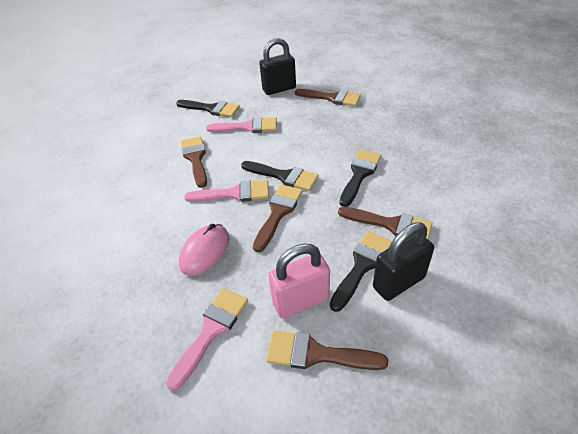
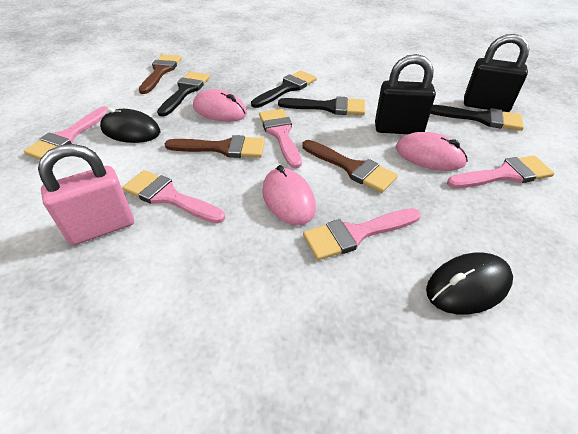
black mouse: none = 0 -> [100,108,160,143] [426,253,513,315] = 2
brown brush: [181,136,207,188] [253,185,303,252] [267,331,388,370] [295,89,361,106] [338,207,433,240] = 5 -> [139,54,182,94] [165,135,265,158] [302,140,398,193] = 3
pink brush: [166,288,248,391] [184,180,269,202] [206,117,277,133] = 3 -> [24,106,108,160] [122,170,225,224] [259,109,302,168] [303,208,421,260] [447,156,554,188] = 5
pink mouse: [179,224,229,276] = 1 -> [193,89,247,122] [262,165,316,226] [396,132,468,171] = 3

